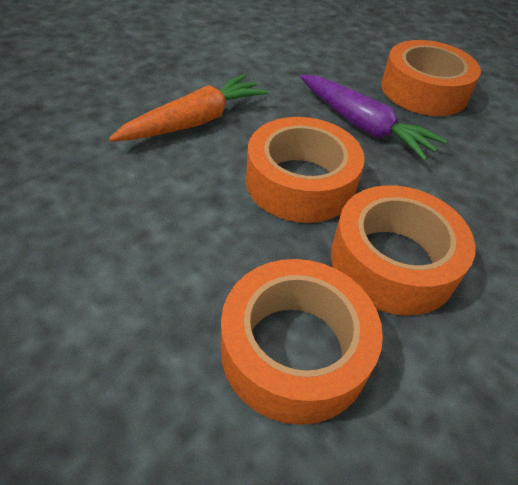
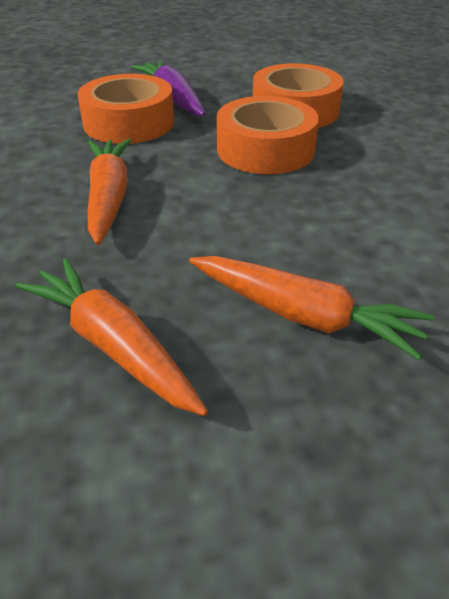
orange carrot: [109,74,269,142] = 1 -> [15,259,208,416] [88,139,131,245] [189,256,434,360] = 3
orange tape: [221,259,383,425] [246,117,364,223] [331,185,475,315] [381,40,481,116] = 4 -> [78,74,174,144] [217,96,319,174] [253,63,344,128] = 3

